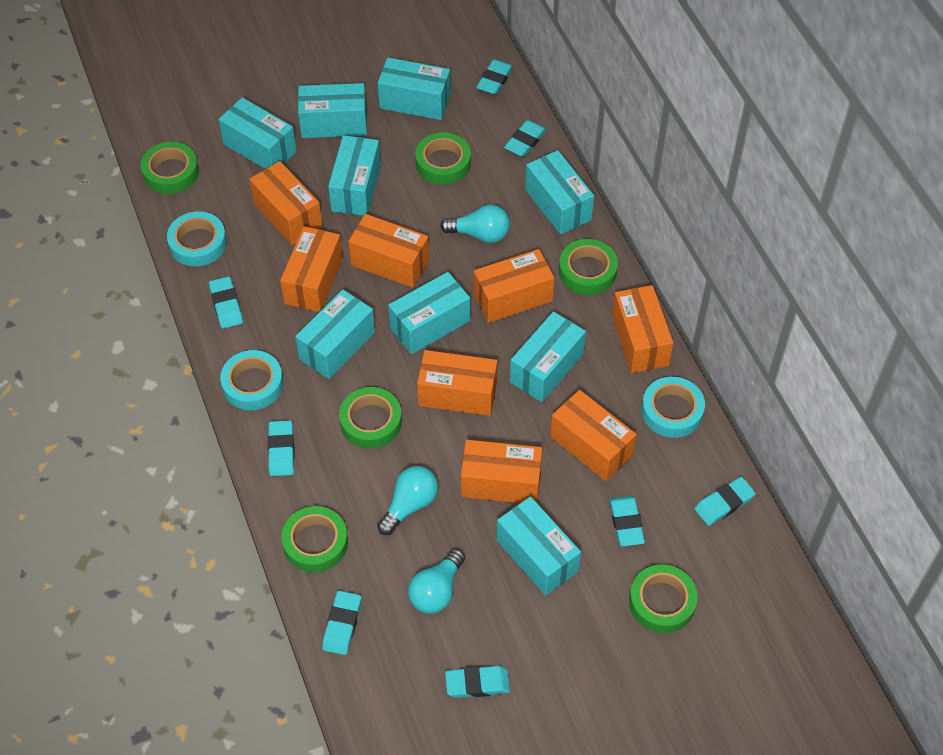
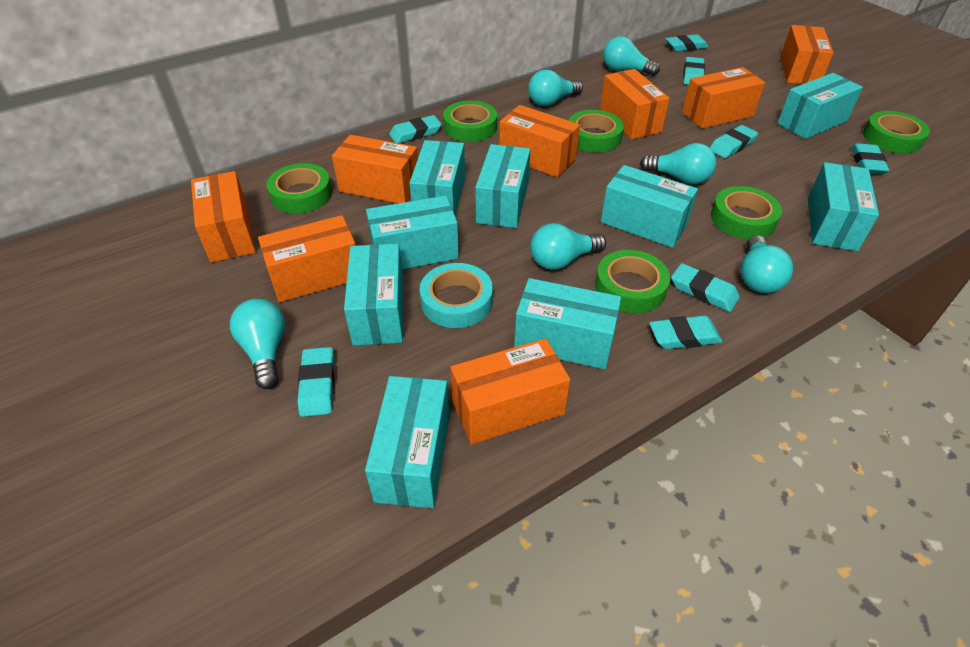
turquoise light bulb: [377,466,438,535] [408,549,465,614] [440,205,510,243] = 3 -> [230,299,285,389] [528,70,583,106] [530,223,606,270] [603,36,660,76] [640,143,716,184] [741,235,793,293] = 6
turquoise tape: [167,211,227,267] [220,350,283,410] [642,377,705,438] = 3 -> [419,263,493,328] = 1

